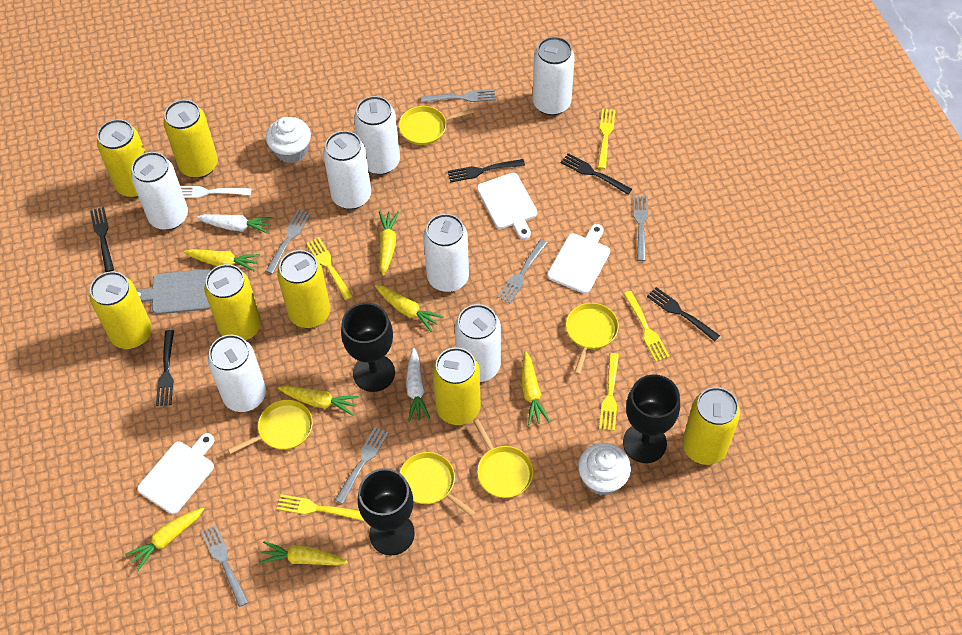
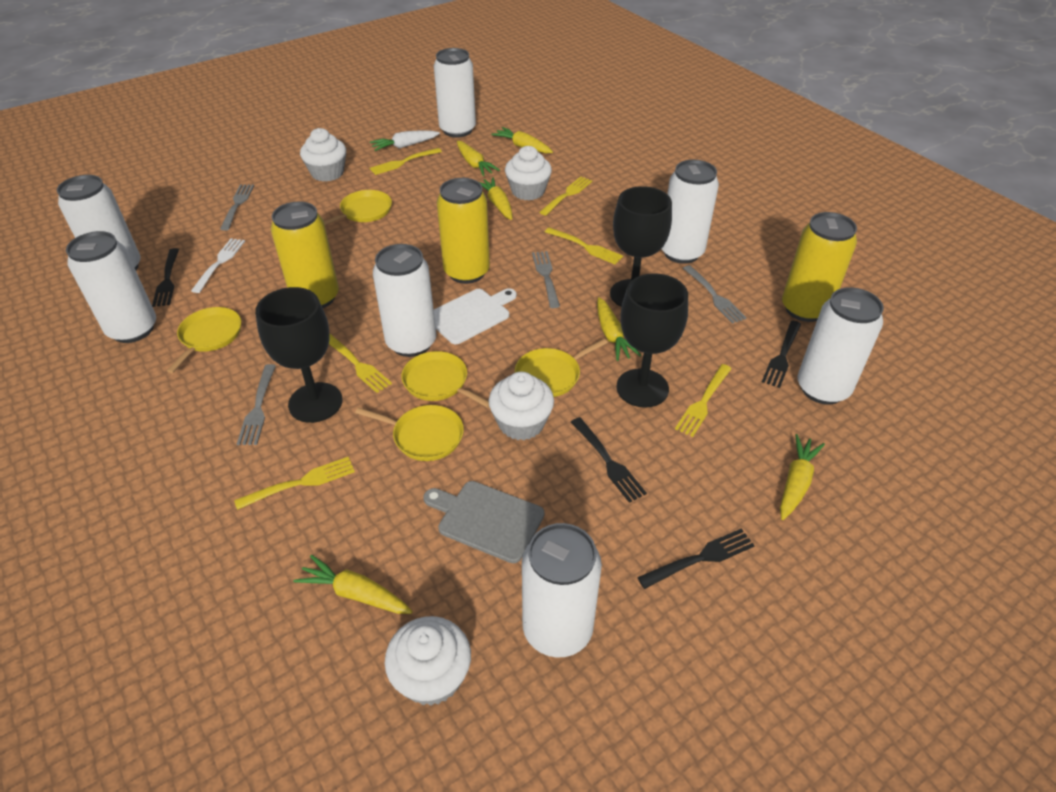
black fork: [90,207,114,272] [156,330,174,406] [448,159,525,182] [561,153,632,195] [647,287,720,341] = 5 -> [152,248,179,307] [571,417,647,503] [637,529,755,589] [762,320,801,388] = 4
grey fork: [201,524,249,607] [266,209,311,274] [335,427,389,504] [421,89,496,103] [497,239,547,304] [633,195,648,261] = 6 -> [220,184,254,230] [237,364,276,445] [532,251,560,308] [683,265,747,324] = 4
white carrot: [196,214,272,234] [406,348,430,422] = 2 -> [370,130,440,151] = 1
white cupcake: [266,117,311,163] [578,443,631,496] = 2 -> [300,128,346,182] [385,616,471,706] [489,372,554,440] [505,146,552,200] = 4
white cutting board: [137,433,214,514] [477,173,537,239] [547,224,610,294] = 3 -> [434,288,517,344] = 1
yellow can: [90,271,152,349] [97,119,146,198] [164,100,218,178] [204,264,261,341] [277,250,330,328] [432,347,481,425] [682,387,740,465] = 7 -> [271,202,339,308] [437,178,490,284] [782,212,857,322] = 3
yellow carrot: [125,508,204,571] [183,249,260,272] [259,541,348,566] [278,386,359,416] [375,285,443,332] [379,211,399,276] [522,351,550,425] = 7 -> [293,555,412,614] [457,141,500,176] [479,177,512,220] [491,127,553,153] [597,297,641,361] [780,434,825,520] = 6
yellow fork: [277,494,365,521] [307,237,353,300] [598,108,616,169] [599,353,619,431] [624,291,670,362] = 5 -> [234,457,355,510] [329,333,392,393] [370,148,442,175] [539,177,592,216] [545,227,623,264] [675,364,732,437] = 6

